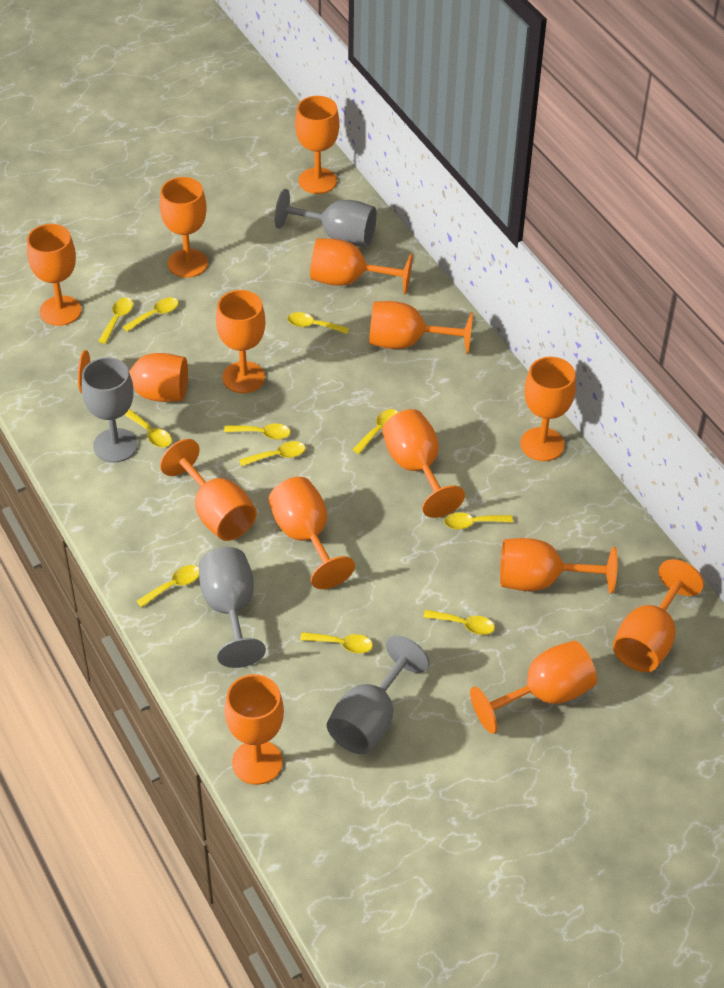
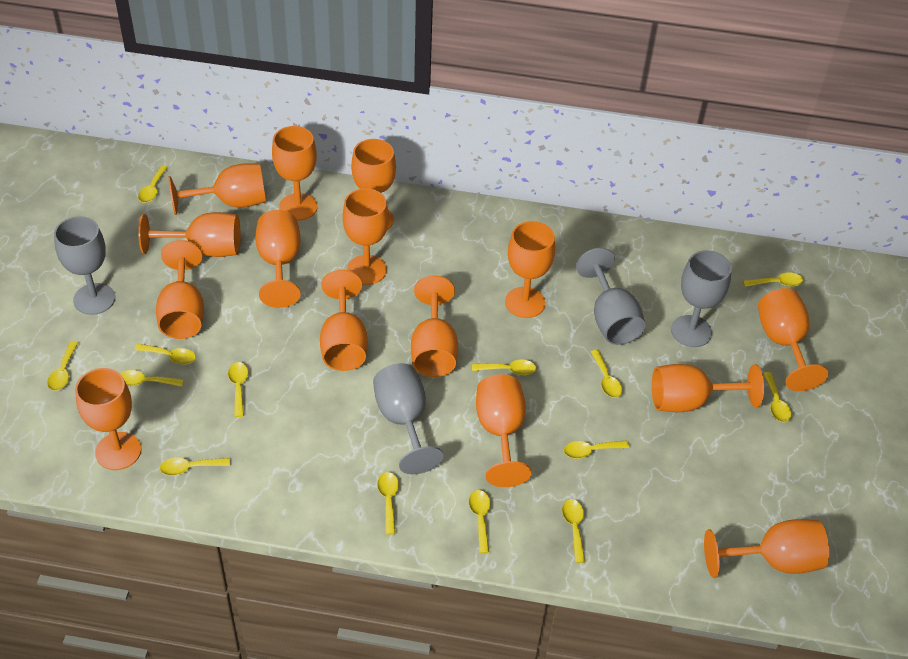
yellow spoon: [98,298,133,344] [123,298,178,332] [124,409,172,448] [137,565,199,608] [224,424,291,439] [239,441,305,466] [287,312,349,334] [300,632,373,653] [352,409,399,454] [423,610,495,635] [444,512,513,529] = 11 -> [47,341,78,391] [120,370,184,387] [134,344,196,365] [138,165,168,203] [159,457,230,476] [228,362,248,417] [377,472,399,535] [469,490,490,553] [472,359,536,375] [562,499,585,563] [564,440,629,459] [591,350,622,398] [743,273,803,287] [763,372,791,423] = 14

